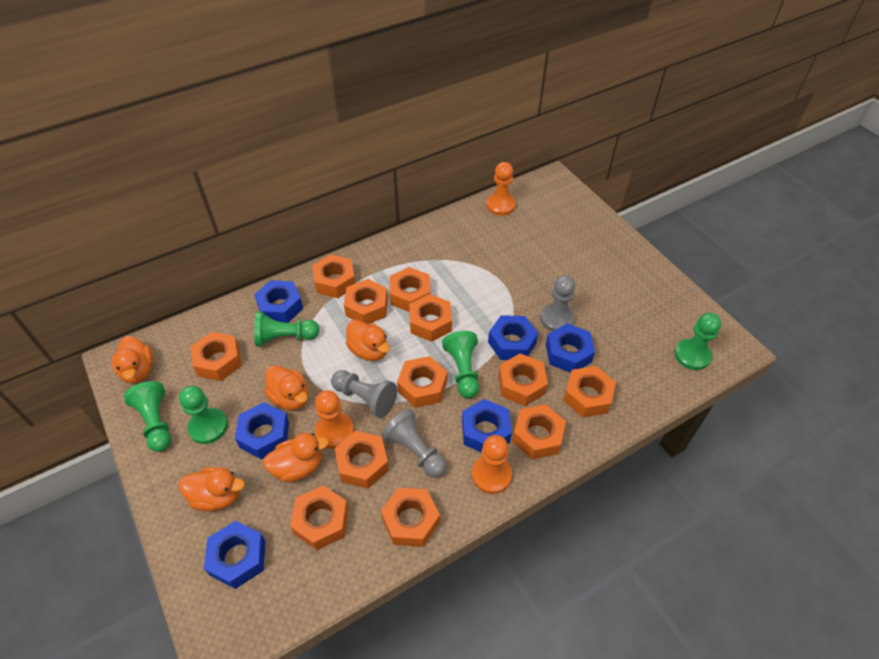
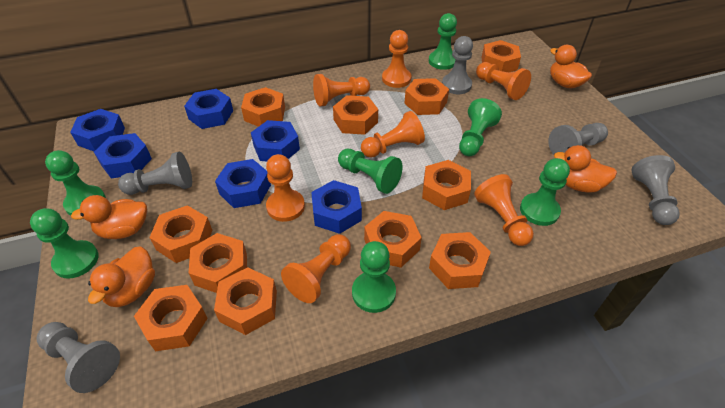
green pawn: [124,381,171,452] [179,386,228,444] [254,311,320,346] [442,331,479,398] [675,313,721,370] = 5 -> [30,208,99,279] [45,150,106,216] [338,149,403,194] [352,241,396,313] [429,13,457,70] [459,98,502,156] [520,158,570,226] = 7
grey pawn: [331,370,397,418] [381,409,447,478] [540,275,575,331] = 3 -> [36,322,120,393] [118,152,192,195] [442,36,473,94] [548,123,608,155] [632,155,680,225] = 5
orange duck: [112,336,153,384] [179,467,245,511] [263,433,329,482] [264,365,308,410] [346,319,390,361] = 5 -> [71,195,147,239] [88,247,155,307] [550,45,592,89] [554,145,617,193] = 4
orange nut: [191,332,242,381] [290,485,349,550] [312,254,355,298] [335,431,389,489] [344,279,388,324] [381,487,440,547] [390,267,430,312] [397,356,447,408] [409,294,452,342] [499,353,548,406] [512,404,566,460] [563,366,616,418] = 12 -> [134,285,208,351] [149,205,212,263] [189,233,247,293] [214,267,277,335] [241,87,285,127] [333,95,378,135] [364,211,422,268] [404,78,449,115] [422,160,471,210] [429,232,491,289] [482,40,521,72] = 11
orange pawn: [315,390,354,449] [472,435,512,494] [486,162,516,216] = 3 -> [266,154,305,222] [281,234,351,303] [313,74,370,106] [361,111,425,158] [382,30,411,88] [474,174,534,246] [476,62,531,100] = 7

